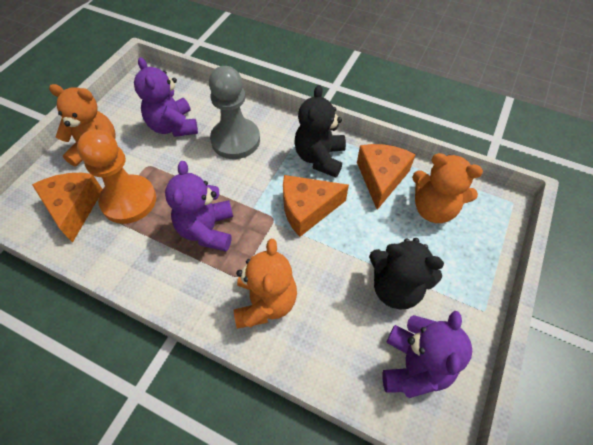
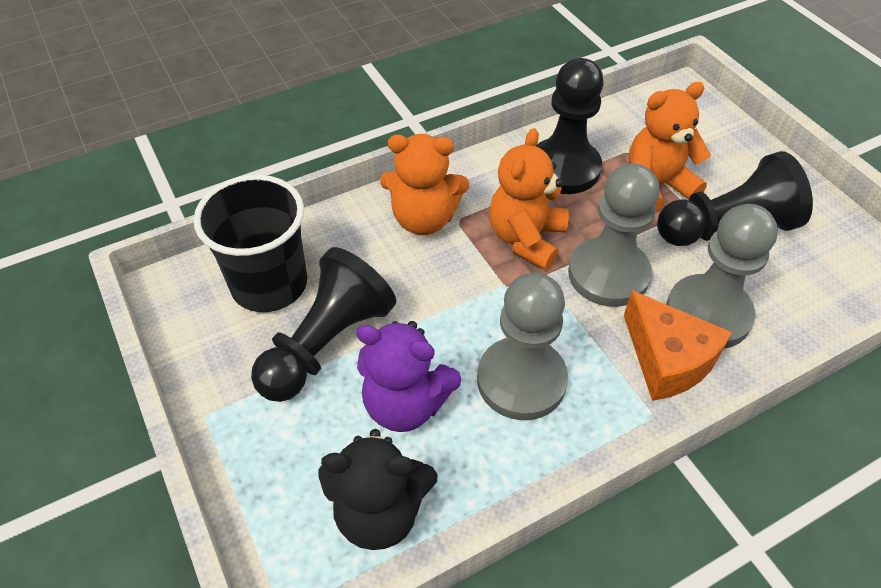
black cup: none = 0 -> [194,175,307,312] = 1
black pawn: none = 0 -> [251,247,396,402] [536,58,604,194] [657,151,813,246] = 3
black teddy bear: [294,85,346,177] [369,238,444,310] = 2 -> [318,429,437,550] = 1
grey pawn: [209,66,260,159] = 1 -> [477,272,568,420] [568,163,660,307] [666,204,778,349] = 3
orange cheese: [32,173,102,243] [283,175,349,237] [357,144,416,210] = 3 -> [624,290,732,401] = 1
orange pawn: [77,129,156,224] = 1 -> none = 0
purple teddy bear: [134,57,198,137] [165,161,233,252] [382,311,472,398] = 3 -> [356,321,462,432] = 1

